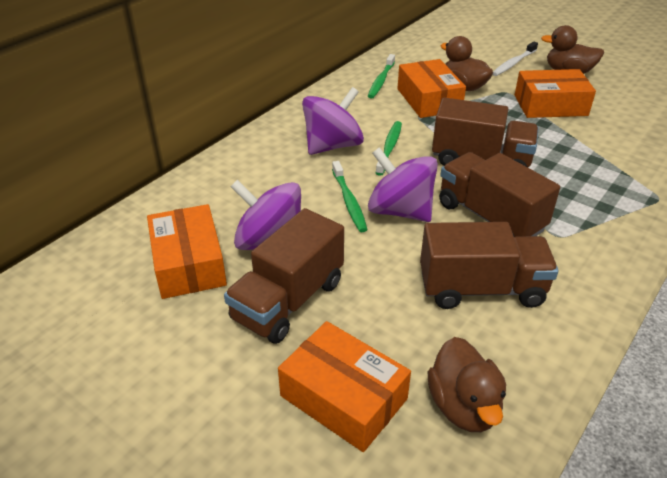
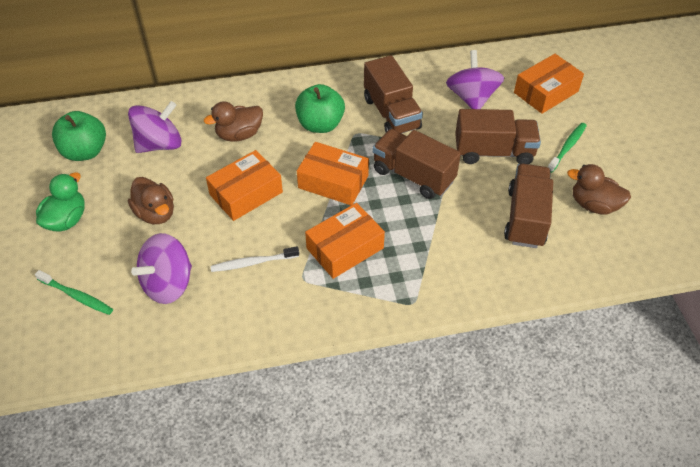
green apple: none = 0 -> [52,111,106,161] [295,84,345,133] = 2
green duck: none = 0 -> [36,172,85,232] = 1
green toothbrush: [332,161,368,232] [368,54,395,99] [376,121,402,176] = 3 -> [35,270,113,315] [548,123,587,173] = 2

